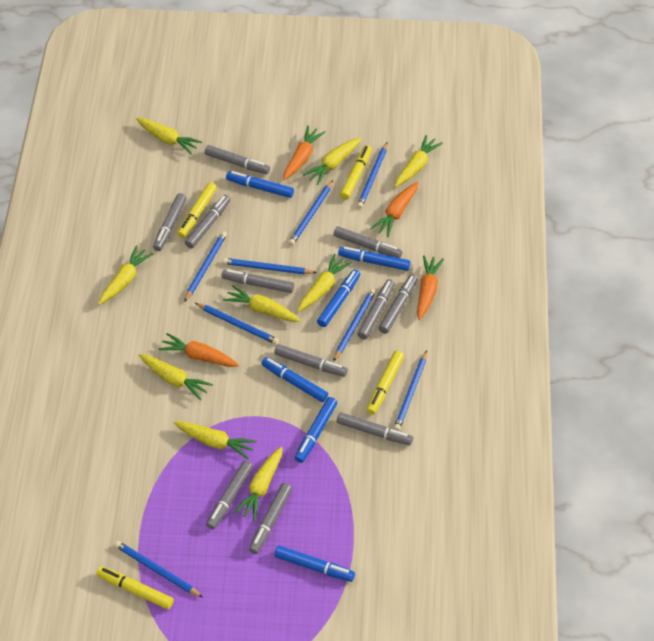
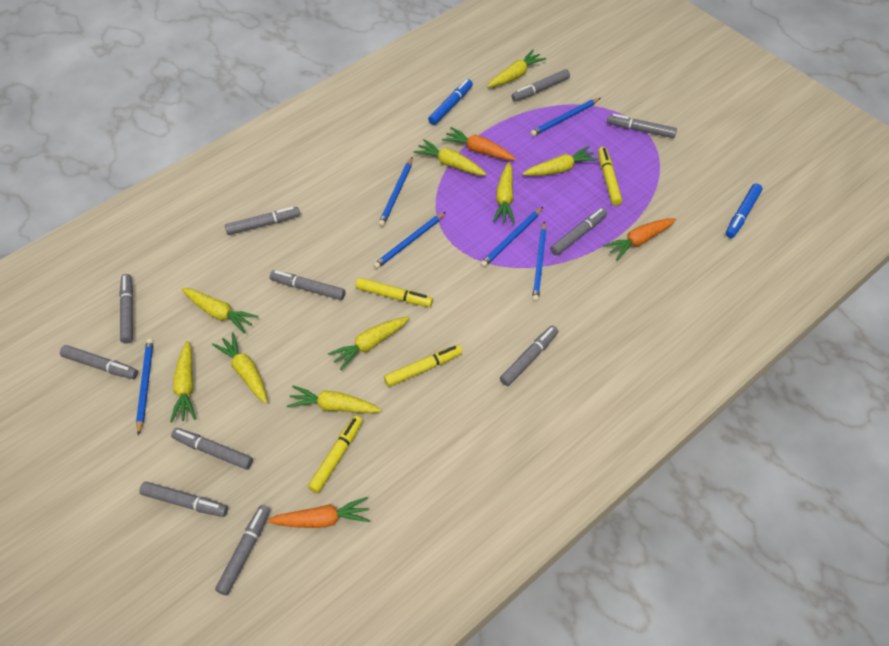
blue marker: [226,171,294,198] [262,357,328,402] [274,546,355,582] [295,397,337,463] [317,269,360,327] [338,247,410,271] = 6 -> [428,79,473,125] [726,183,762,238] = 2
blue pencil: [114,541,203,597] [184,231,227,302] [195,303,279,345] [222,258,316,274] [289,180,333,245] [333,288,376,362] [357,143,387,208] [394,351,427,430] = 8 -> [136,338,153,436] [373,212,446,269] [378,157,413,227] [480,207,543,267] [530,98,601,136] [532,221,546,302] = 6
orange carrot: [158,333,239,367] [283,126,325,180] [370,182,419,237] [417,255,444,320] = 4 -> [267,497,370,528] [442,127,516,160] [603,218,676,260] = 3

